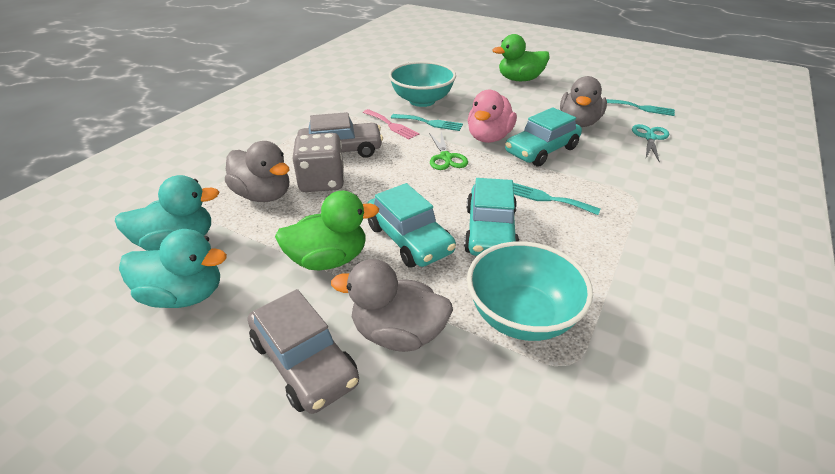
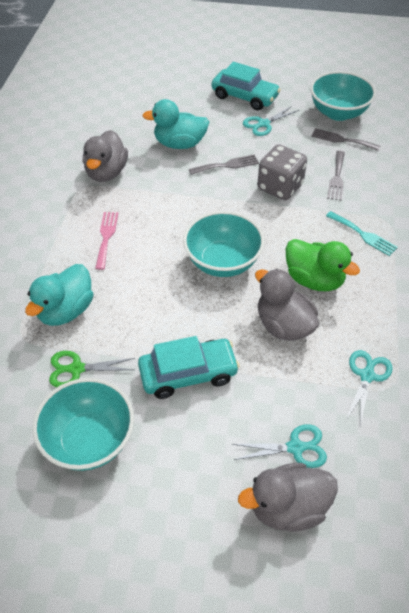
green duck: [275,191,379,270] [492,34,550,81] = 2 -> [286,239,360,291] = 1
grey car: [248,289,359,414] [297,112,383,158] = 2 -> none = 0
grey fork: none = 0 -> [189,154,259,175] [311,128,380,151] [327,151,345,201] = 3
pink duck: [468,90,517,143] = 1 -> none = 0
turquoise bowl: [389,61,456,107] [467,241,593,341] = 2 -> [33,378,134,471] [183,211,264,277] [310,71,376,121] = 3
turquoise car: [367,183,456,268] [464,178,519,256] [505,107,582,167] = 3 -> [138,336,240,399] [212,62,281,110] = 2
turquoise fork: [391,114,463,131] [513,183,601,215] [606,99,675,116] = 3 -> [326,211,398,256] = 1
turquoise scissors: [632,124,669,162] = 1 -> [232,424,327,468] [243,106,299,136] [345,350,393,427] = 3

